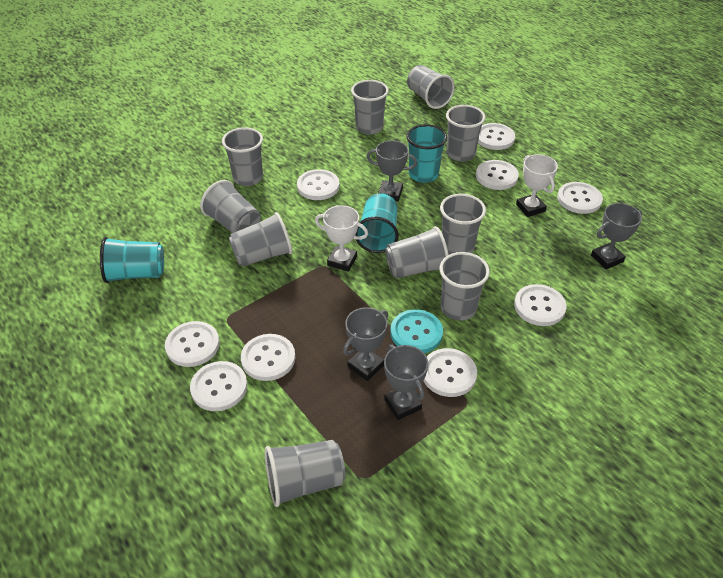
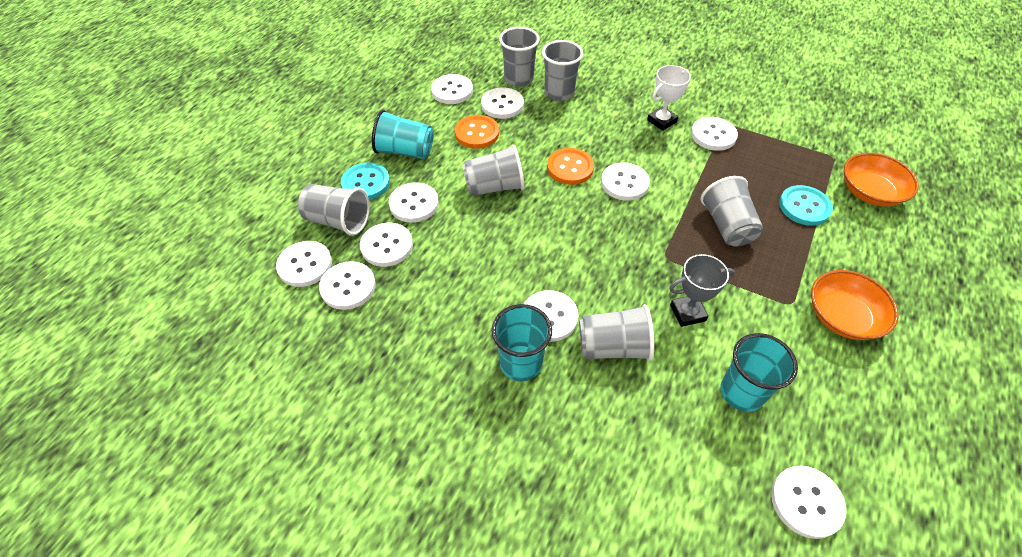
grey cup: [200,180,261,233] [222,127,263,186] [229,212,293,267] [265,440,345,507] [351,80,389,135] [385,226,449,278] [407,65,455,109] [439,252,490,321] [440,194,486,255] [446,105,485,162] = 10 -> [298,184,370,236] [462,145,524,196] [499,27,540,87] [542,40,583,101] [579,304,654,361] [701,176,763,246] = 6
grey trophy: [343,307,388,381] [367,140,417,201] [384,345,428,420] [591,203,642,269] = 4 -> [669,254,735,327] = 1
orange bowl: none = 0 -> [811,270,898,340] [844,153,919,207] = 2
orange button: none = 0 -> [455,115,499,149] [547,148,594,185] = 2
turquoise button: [390,309,443,353] = 1 -> [341,162,390,200] [779,185,833,226] = 2
white button: [165,321,220,367] [190,361,247,411] [241,334,295,381] [297,169,340,200] [423,348,477,397] [476,160,519,190] [478,123,515,150] [514,284,567,326] [557,182,603,214] = 9 -> [276,241,332,287] [319,261,376,310] [360,223,413,267] [389,182,439,223] [431,74,473,104] [481,87,524,119] [524,290,578,342] [601,163,650,201] [691,117,738,151] [771,466,846,539] = 10
white trophy: [315,205,368,272] [516,154,558,217] = 2 -> [647,65,691,131] = 1

